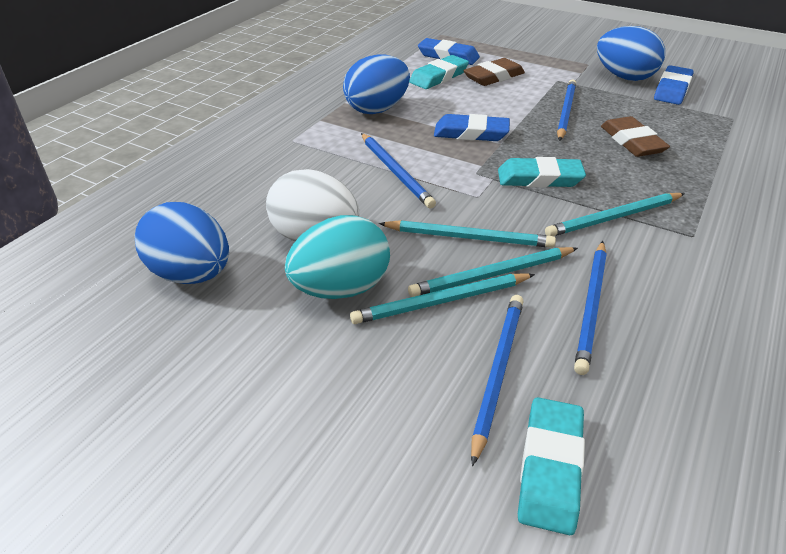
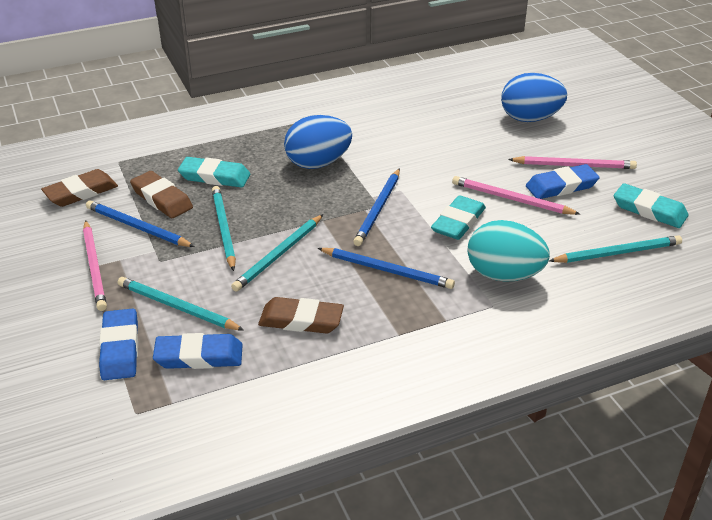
blue egg: [135,202,229,284] [343,54,410,114] [597,26,665,81] = 3 -> [284,115,352,169] [501,73,567,122] = 2
blue pencil: [361,133,436,208] [471,295,524,466] [557,80,576,141] [574,241,607,375] = 4 -> [86,200,195,247] [318,248,455,289] [353,168,400,246] = 3
brown eraser: [463,58,525,86] [601,116,670,157] = 2 -> [41,169,118,207] [130,171,193,218] [258,297,344,334] = 3
pink pencil: none = 0 -> [83,220,107,311] [452,176,580,215] [508,156,637,169] = 3
white egg: [266,169,359,241] = 1 -> none = 0

